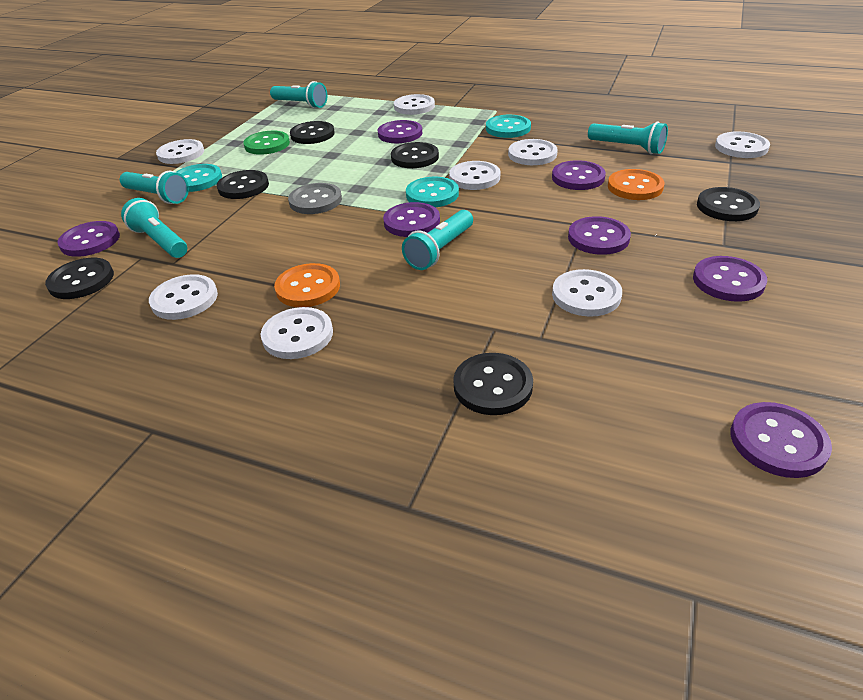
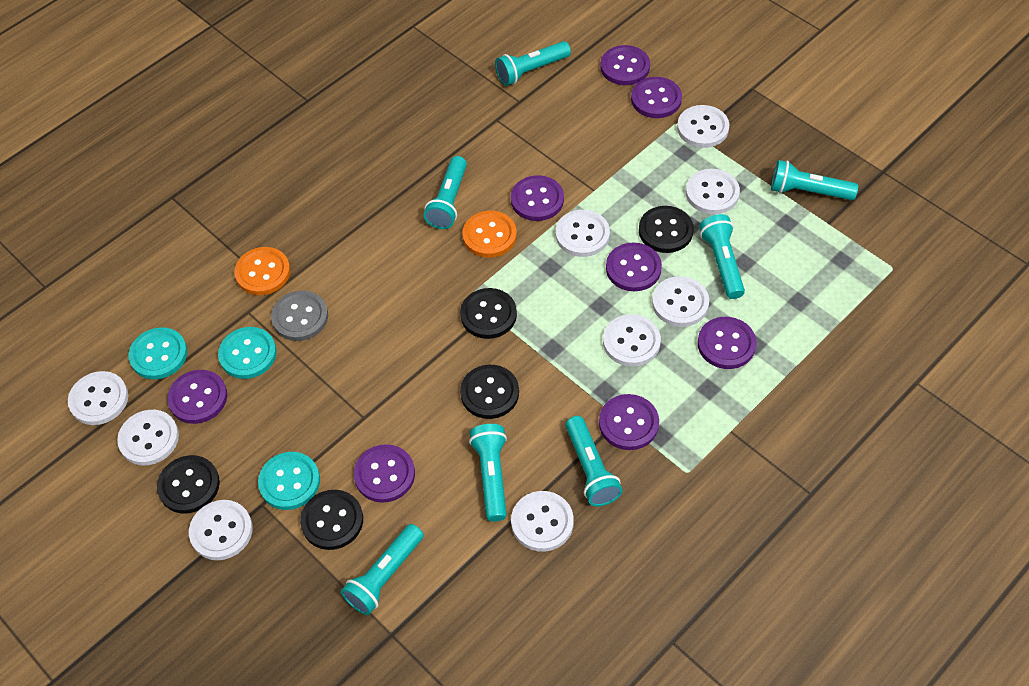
black button: [45,258,114,299] [217,170,269,199] [290,121,335,144] [391,142,439,168] [453,353,533,415] [697,187,760,221] = 6 -> [157,455,220,513] [300,490,363,550] [460,288,517,339] [460,365,519,419] [639,206,694,253] = 5
green button: [243,131,290,155] = 1 -> none = 0
purple button: [58,221,120,257] [378,120,422,143] [383,202,440,237] [552,160,606,190] [568,216,631,255] [693,256,767,302] [731,402,832,478] = 7 -> [167,370,227,424] [354,444,415,503] [511,175,564,221] [599,394,659,450] [601,45,650,85] [606,243,662,291] [631,77,682,118] [698,317,756,369] = 8
turquoise flashlight: [120,171,189,204] [121,198,187,258] [270,81,327,108] [402,210,473,270] [588,122,668,154] = 5 -> [341,524,424,615] [424,156,467,229] [469,424,507,522] [495,41,571,86] [566,416,623,506] [699,214,745,299] [771,160,858,200] = 7
white button: [149,274,218,320] [156,139,204,164] [261,307,333,359] [394,94,435,115] [449,161,500,190] [508,139,558,165] [552,269,622,317] [715,131,770,158] = 8 -> [68,371,128,425] [117,410,179,465] [189,500,253,560] [511,491,574,552] [556,210,610,257] [603,314,661,366] [652,276,709,327] [677,105,729,148] [686,169,740,214] = 9

